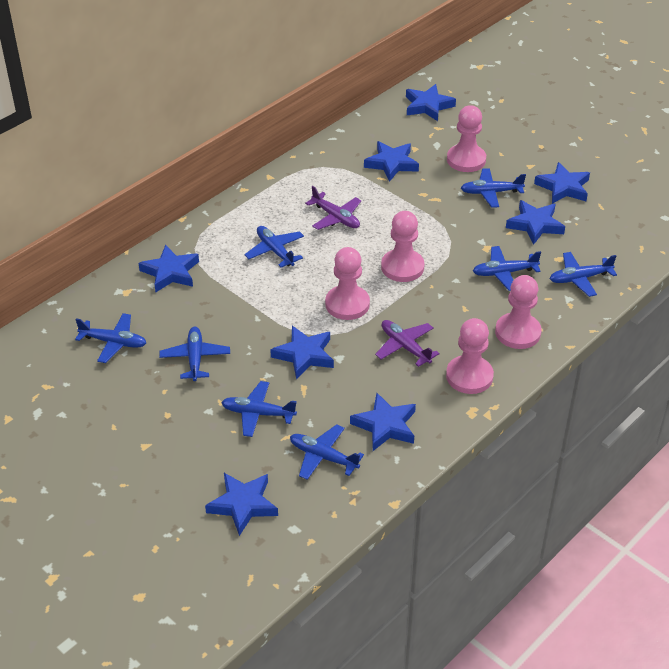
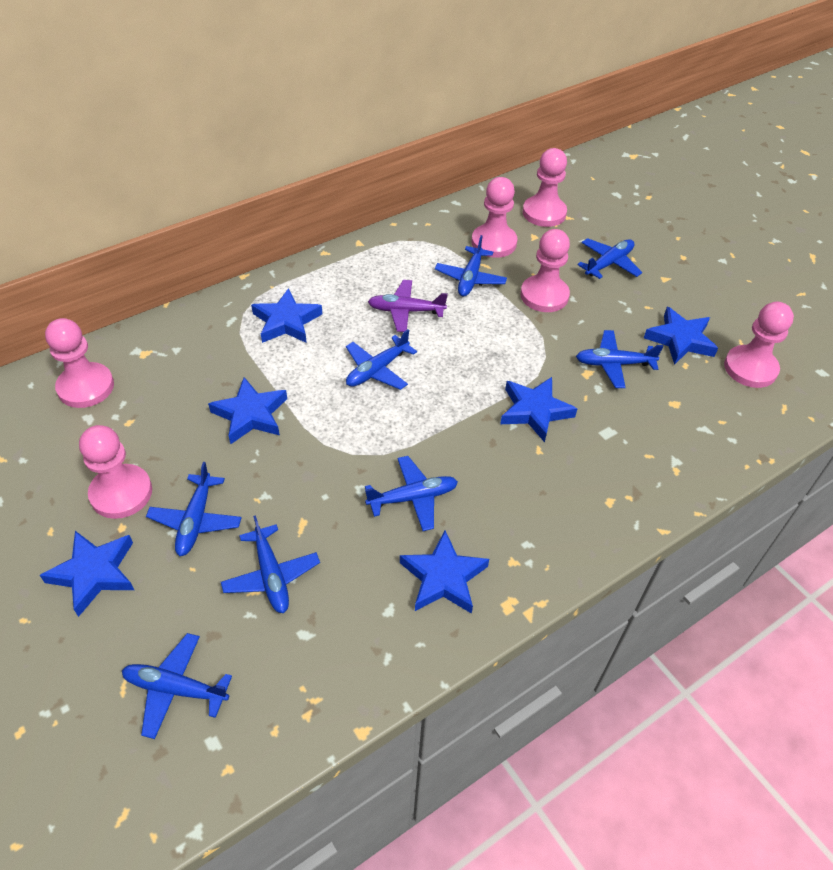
blue star: [138,245,199,292] [205,473,278,536] [270,326,334,379] [350,393,416,451] [364,141,419,182] [406,84,456,121] [506,200,565,245] [534,162,590,204] = 8 -> [40,531,134,617] [208,377,287,444] [251,288,322,343] [400,530,489,614] [500,377,577,442] [644,307,718,365] = 6
pink pawn: [325,247,370,320] [381,211,424,282] [446,318,494,394] [447,105,486,172] [495,275,542,349] = 5 -> [45,318,114,408] [79,425,152,519] [471,177,518,258] [521,229,570,312] [523,148,567,227] [724,302,794,388] = 6
purple plane: [305,186,361,230] [375,320,440,367] = 2 -> [368,280,448,332] = 1

